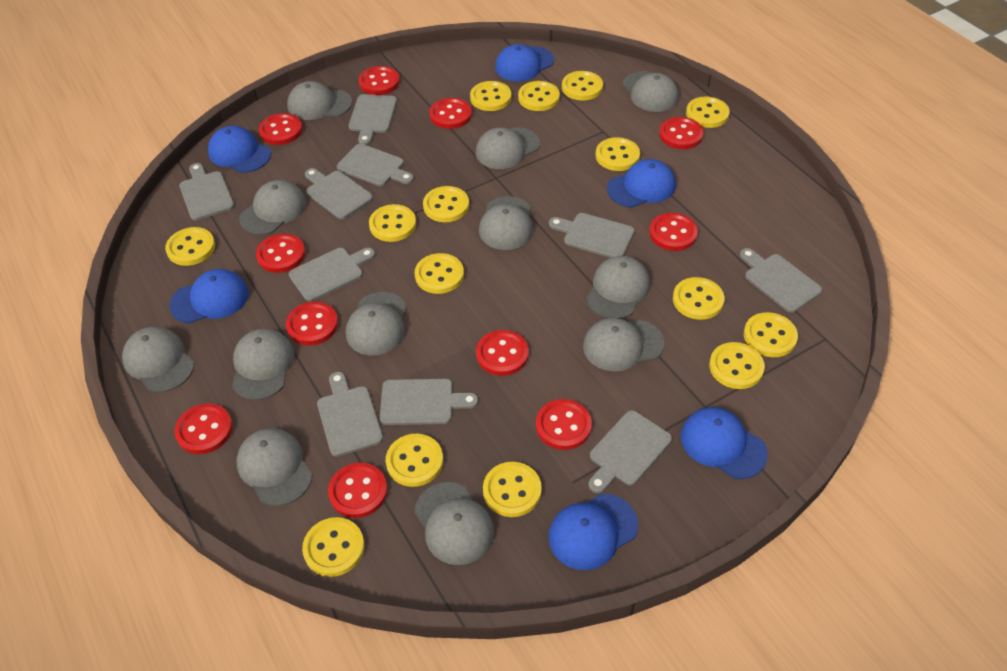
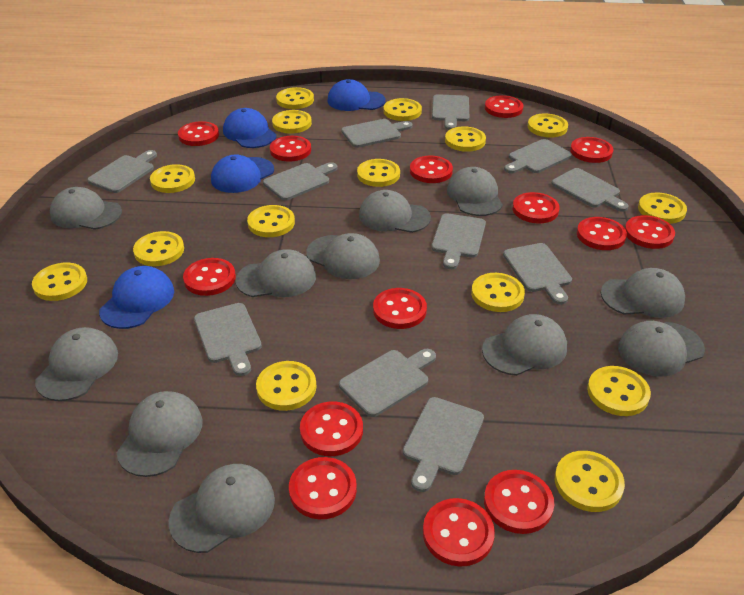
blue cap: [169,269,249,323] [208,126,271,173] [495,44,554,81] [548,494,638,570] [607,159,676,208] [681,407,768,479] = 6 -> [99,266,174,329] [211,154,274,193] [223,108,277,148] [328,79,386,111] = 4
grey cap: [122,327,195,393] [232,329,294,400] [237,428,313,506] [239,180,306,235] [287,81,352,120] [346,292,407,355] [414,482,494,565] [476,127,540,169] [479,196,533,250] [583,318,664,372] [586,256,650,319] [622,71,679,112] = 12 -> [35,327,118,401] [50,187,122,230] [117,391,202,477] [169,464,275,553] [235,249,316,297] [306,233,380,279] [359,190,431,233] [447,167,503,216] [482,314,567,376] [601,268,685,318] [618,321,705,377] = 11
grey cutting board: [179,163,234,220] [289,248,375,302] [305,168,373,219] [317,372,383,457] [337,144,414,186] [349,94,397,145] [380,379,478,425] [549,213,635,258] [588,410,672,493] [740,248,822,313] = 10 -> [87,150,157,193] [194,303,262,376] [263,162,337,201] [339,349,436,417] [341,119,413,148] [403,397,484,492] [431,213,486,269] [432,94,469,130] [503,243,572,305] [504,139,572,174] [551,168,629,212] = 11
red button: [175,403,233,454] [256,234,305,273] [259,113,303,145] [286,302,338,345] [328,463,388,518] [359,66,400,95] [429,98,472,129] [476,330,529,376] [536,399,592,450] [649,213,698,251] [659,117,704,149] = 11 -> [178,121,219,146] [183,258,236,296] [270,136,311,162] [289,457,357,519] [300,402,363,456] [373,288,427,329] [410,156,453,183] [423,498,495,567] [484,470,554,534] [485,95,523,118] [512,192,560,223] [570,137,613,163] [577,217,627,250] [625,215,675,249] = 14

